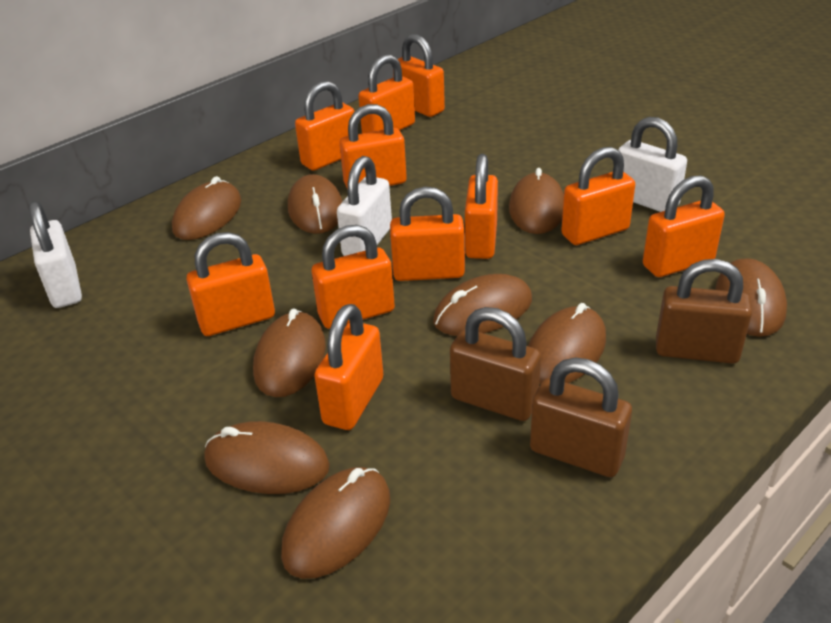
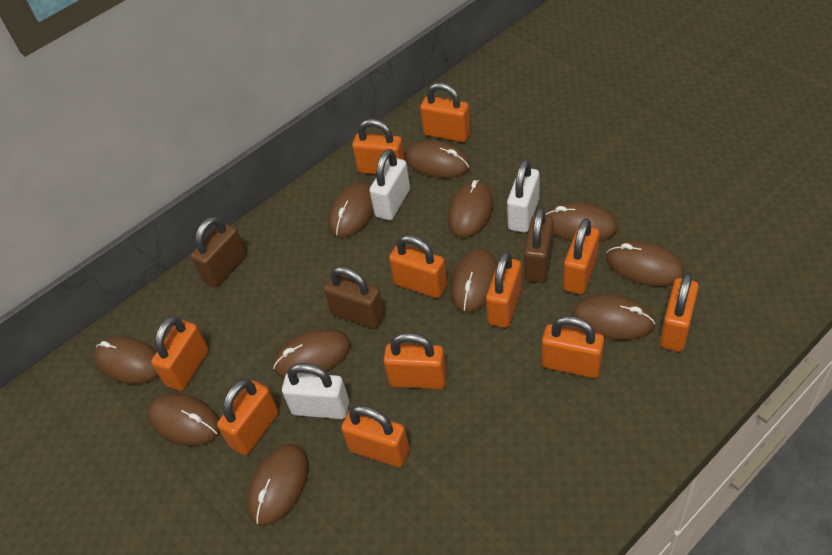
brown mouse: [172,176,241,240] [204,421,330,494] [253,308,326,397] [281,467,390,579] [288,174,343,234] [433,274,532,336] [509,168,564,234] [528,303,606,384] [715,258,787,337] = 9 -> [94,337,159,384] [148,393,220,446] [247,444,308,526] [273,329,351,378] [328,182,374,238] [405,140,470,178] [447,180,494,237] [450,249,497,313] [545,202,618,241] [572,294,655,340] [606,241,684,286] = 11

